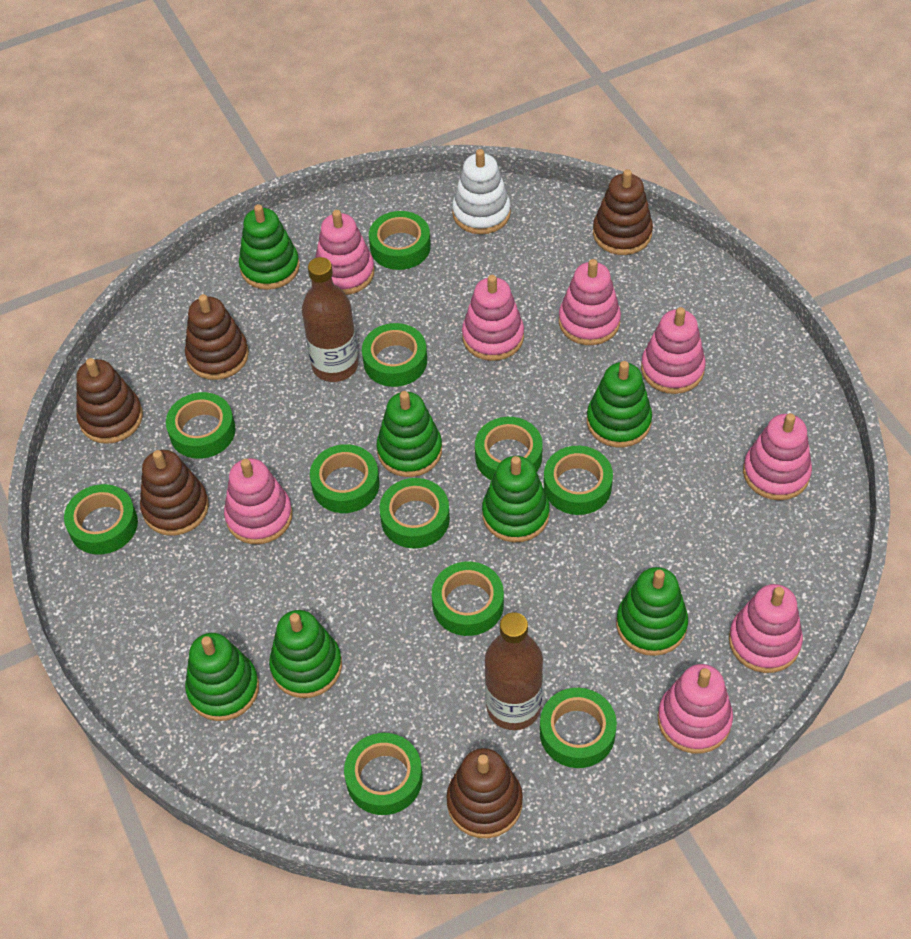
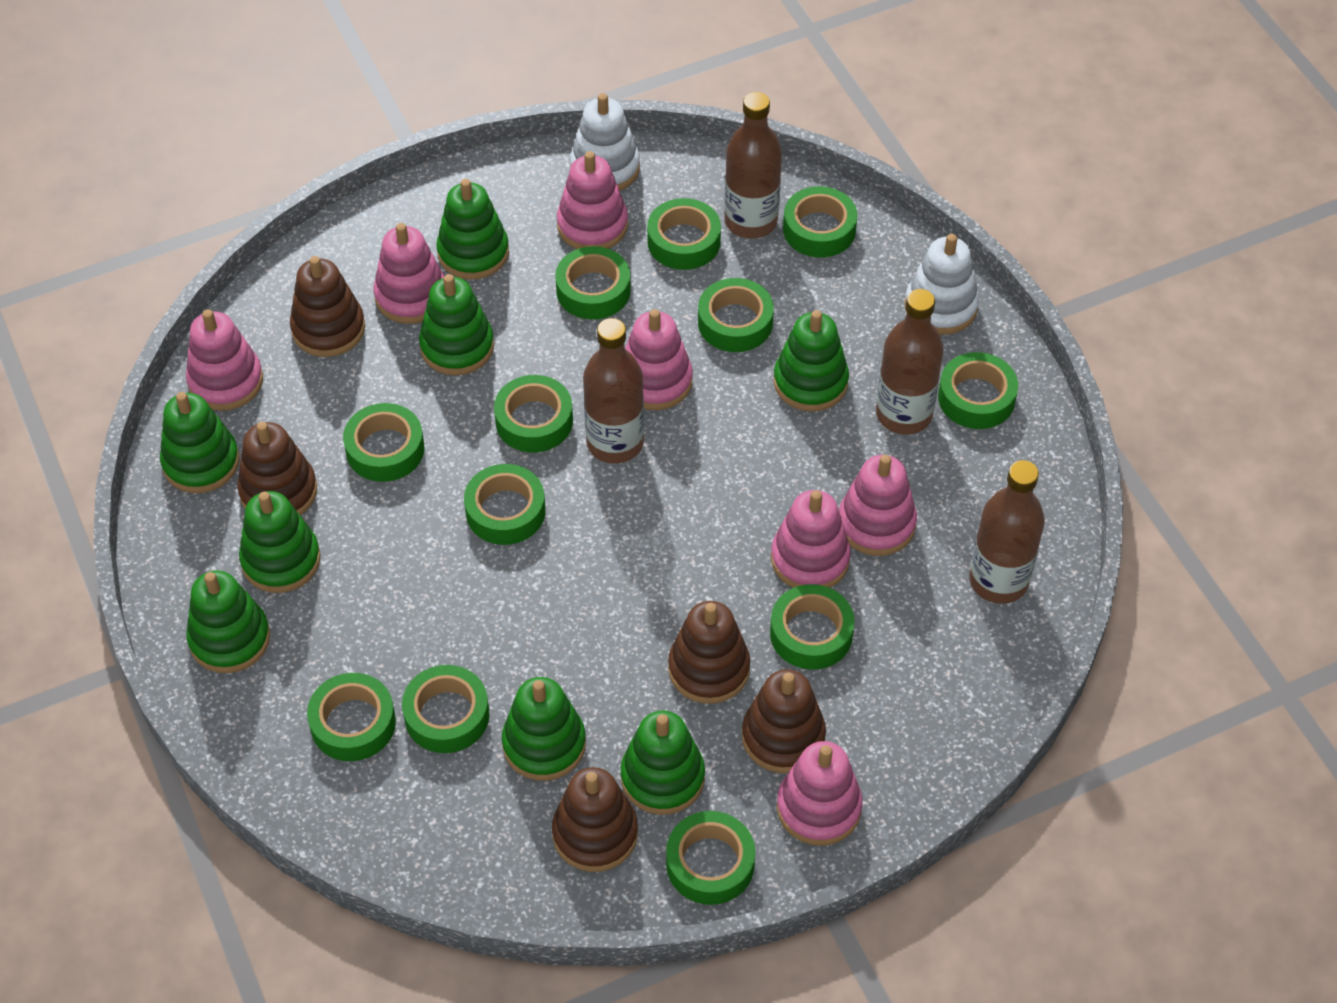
brown bottle: [302,257,359,382] [485,612,543,730] = 2 -> [583,318,644,463] [724,92,782,239] [876,289,944,434] [969,460,1045,604] = 4
green stacking toy: [185,633,259,721] [239,204,300,290] [269,610,342,698] [376,391,442,477] [482,456,550,542] [587,361,652,447] [616,567,688,656] = 7 -> [160,392,240,493] [187,571,270,673] [239,491,321,593] [419,274,494,375] [436,179,509,280] [502,677,586,781] [621,711,705,815] [774,310,849,411] = 8
green tape: [64,484,138,555] [166,392,236,459] [310,444,380,513] [344,733,423,815] [362,323,427,387] [369,211,431,270] [380,478,450,548] [432,562,504,636] [475,417,543,481] [540,688,617,768] [544,446,613,515] = 11 -> [307,673,396,761] [343,403,424,482] [402,665,489,753] [464,464,545,545] [494,375,573,452] [555,246,631,320] [647,198,721,270] [666,811,755,905] [698,278,774,352] [770,584,855,670] [783,186,857,257] [938,352,1018,429] = 12
pink stacking toy: [224,458,293,544] [315,210,375,295] [462,275,524,361] [559,259,621,345] [641,307,706,394] [657,664,733,754] [729,584,803,673] [743,413,812,500] = 8 -> [186,309,263,411] [373,223,444,324] [557,151,628,249] [625,309,693,410] [771,490,851,588] [777,741,863,846] [839,455,917,556] = 7
white stacking toy: [452,149,511,234] = 1 -> [570,93,640,191] [905,234,979,335] = 2

